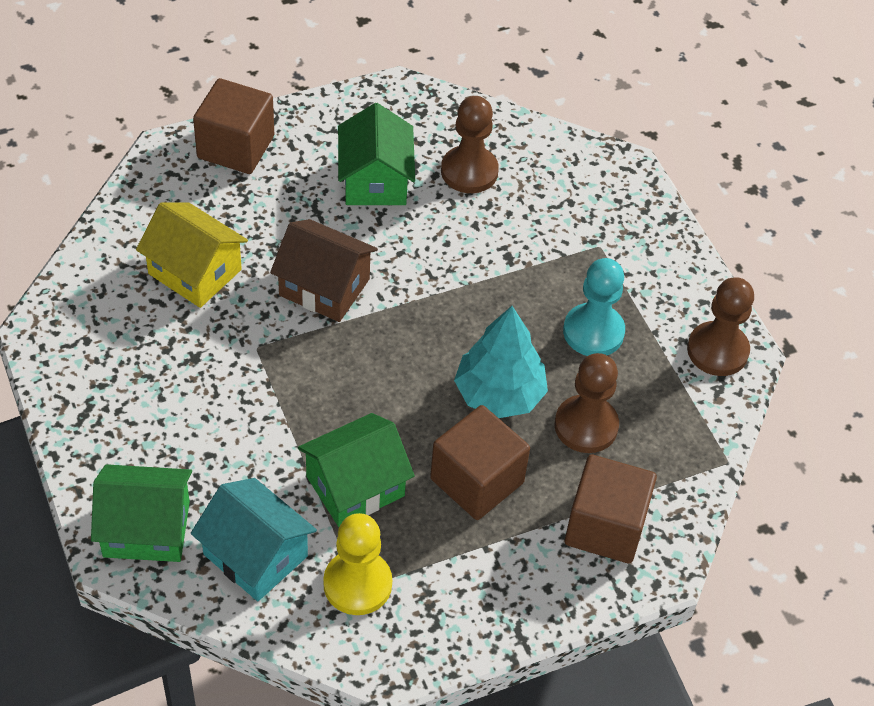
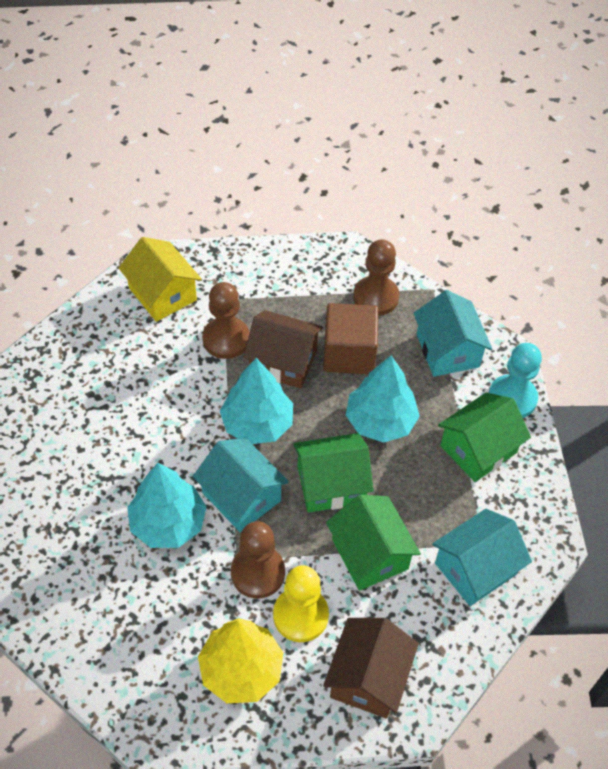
brown cube: [193,78,274,174] [430,405,530,520] [565,454,657,564] = 3 -> [323,303,378,374] = 1
brown house: [270,219,378,322] = 1 -> [243,310,323,389] [323,618,419,719] = 2
turquoise house: [191,478,317,601] = 1 -> [193,438,289,532] [413,290,492,377] [432,509,532,606] = 3
turquoise tree: [454,306,548,418] = 1 -> [127,463,206,548] [220,358,293,444] [346,356,420,443] = 3
yellow tree: none = 0 -> [198,618,283,703] = 1

